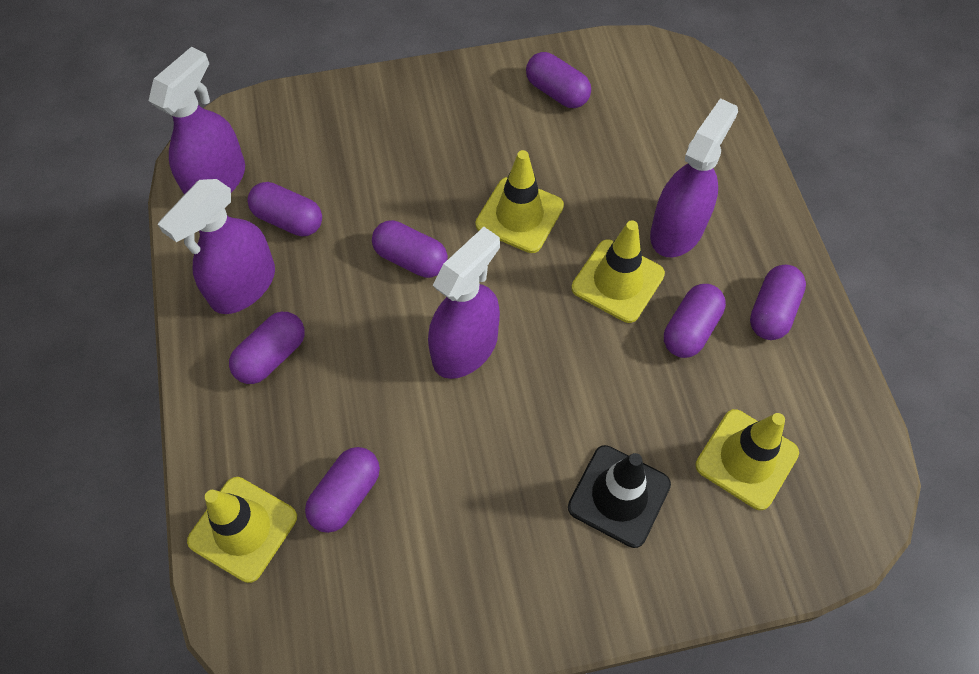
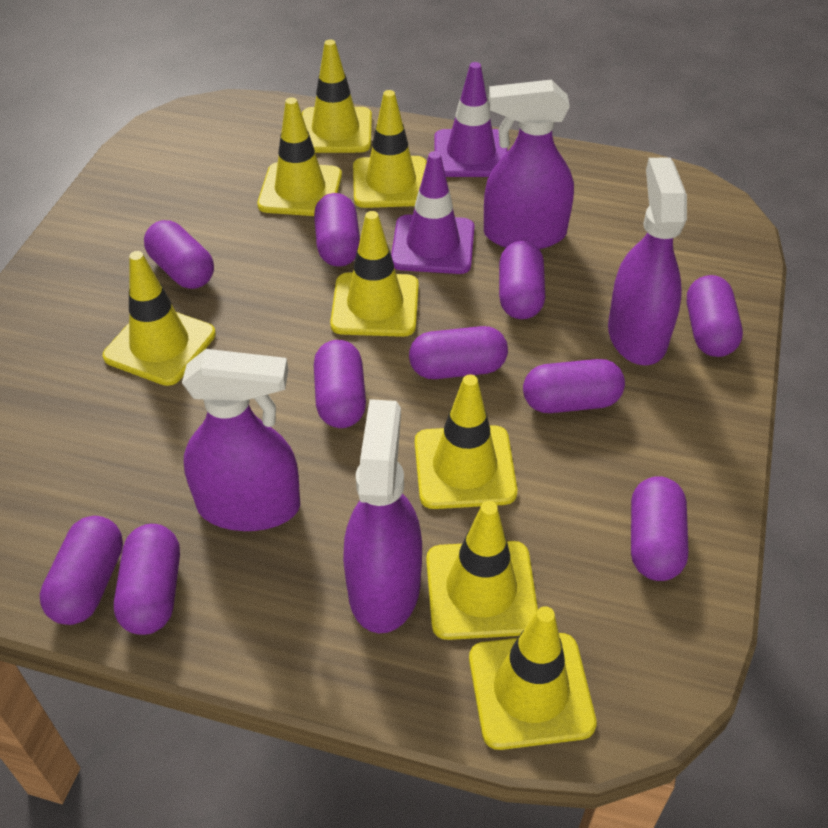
black traffic cone: [568,445,671,548] = 1 -> none = 0
purple capsule: [229,312,305,384] [247,182,322,237] [305,447,380,533] [372,220,448,278] [526,52,591,108] [664,284,726,358] [750,265,806,340] = 7 -> [40,516,123,625] [114,524,180,635] [144,220,214,289] [314,193,360,267] [314,340,366,428] [409,326,508,379] [499,241,545,319] [523,359,625,413] [631,476,688,581] [687,275,743,357] = 10
purple traffic cone: none = 0 -> [391,151,474,274] [434,62,508,177] = 2
yellow traffic cone: [187,477,297,583] [475,150,564,253] [571,220,665,323] [695,409,799,510] = 4 -> [103,251,216,386] [257,97,342,216] [302,40,372,153] [330,211,419,337] [353,90,427,208] [415,374,517,509] [426,501,538,640] [469,606,597,750] = 8

